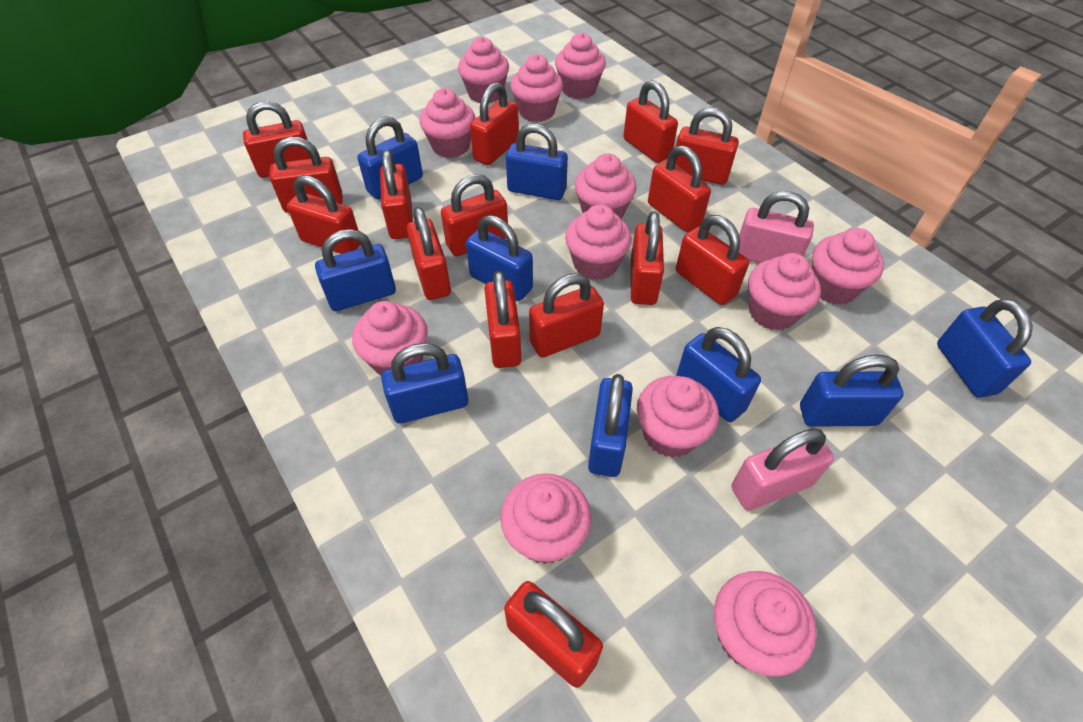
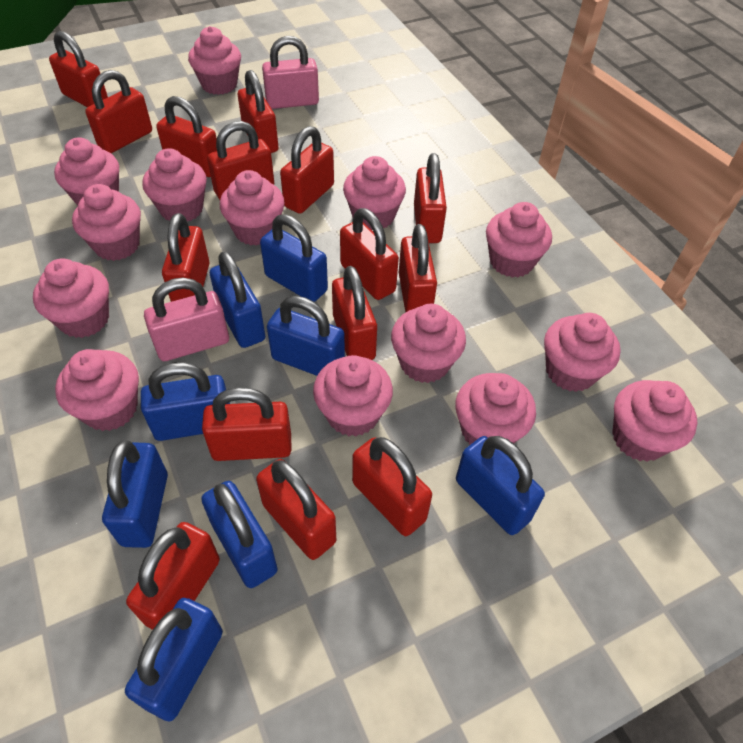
blue padlock: [315,229,396,311] [357,117,423,200] [381,343,468,424] [466,215,533,301] [506,124,568,200] [588,374,633,477] [676,327,761,422] [800,355,904,427] [937,299,1033,398] = 9 -> [102,441,168,548] [125,598,223,721] [141,362,230,441] [201,481,278,588] [210,252,265,348] [260,214,328,302] [267,296,345,376] [456,436,545,535] = 8
pink cupcake: [352,301,428,376] [419,88,475,158] [458,37,509,103] [500,473,591,564] [510,54,563,122] [555,33,606,99] [565,204,631,280] [575,153,636,219] [637,376,719,458] [714,571,817,676] [748,253,821,330] [812,228,884,305] = 12 -> [33,259,109,338] [54,137,119,206] [55,349,139,431] [72,184,141,261] [142,148,207,222] [188,26,241,95] [220,170,285,246] [313,355,393,437] [343,156,406,230] [391,304,466,383] [455,373,536,445] [486,202,552,278] [544,313,621,392] [612,380,697,462] = 14

